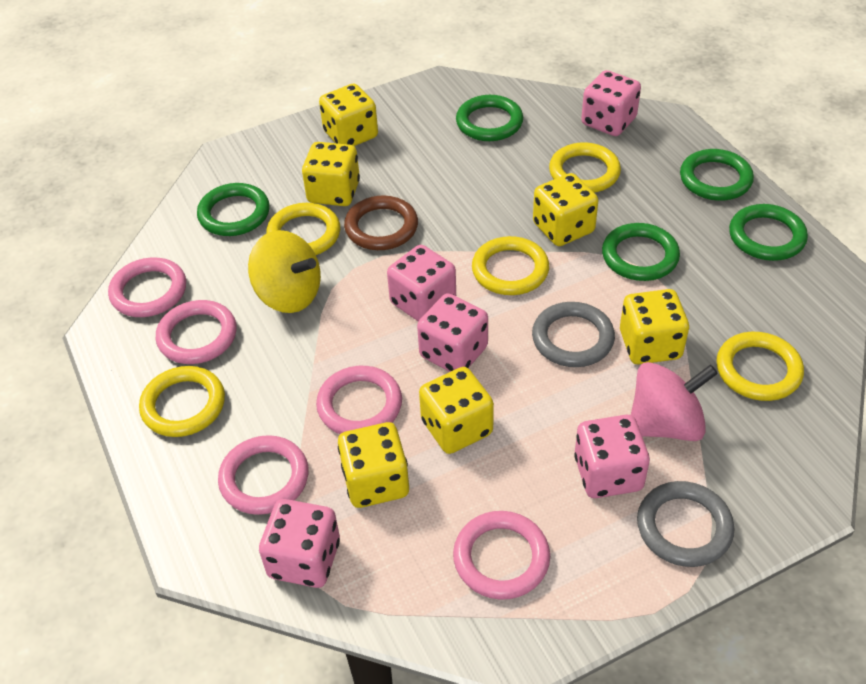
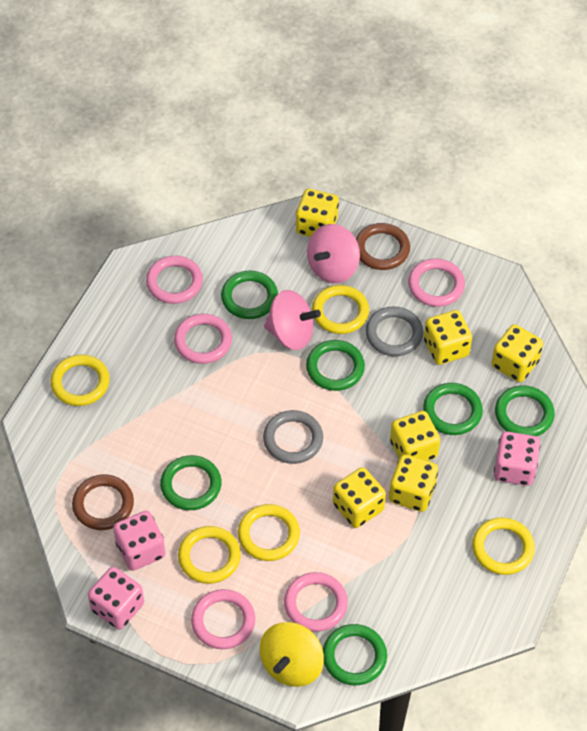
brown ring: [344,196,418,250] = 1 -> [72,474,134,530] [356,223,410,270] = 2
green ring: [197,183,270,236] [456,95,523,141] [602,223,680,281] [680,149,754,201] [729,204,808,261] = 5 -> [160,455,221,510] [221,271,278,319] [306,340,365,391] [323,624,387,685] [423,383,483,435] [495,385,555,436] = 6
pink dice: [259,499,340,588] [387,245,456,322] [417,293,488,372] [574,415,650,498] [581,70,641,136] = 5 -> [88,567,144,630] [113,511,166,571] [494,431,540,486] = 3
pink spinning top: [631,362,718,441] = 1 -> [264,290,321,350] [307,224,360,283] = 2

